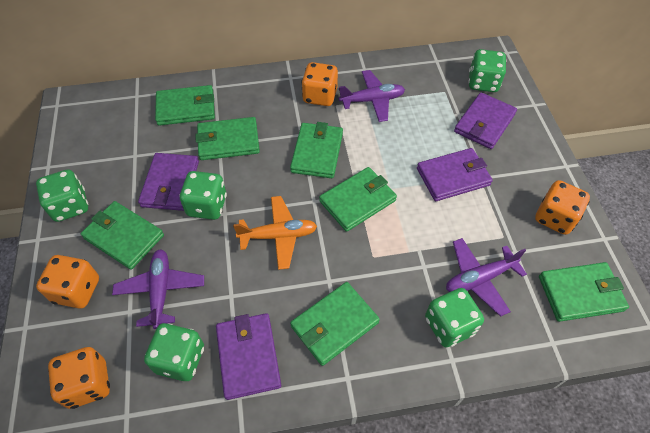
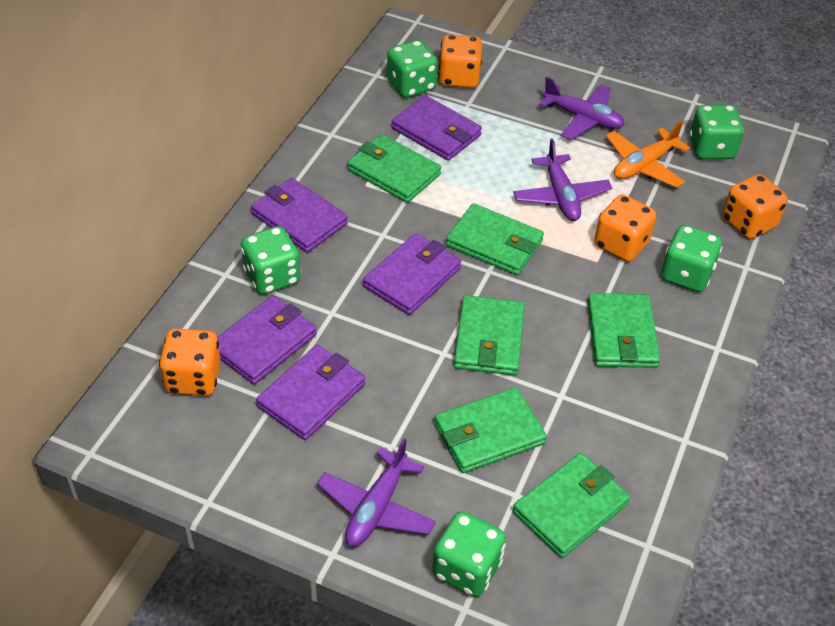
green wallet: [81,201,164,270] [155,85,215,126] [195,117,260,160] [290,122,343,178] [290,282,380,366] [319,167,397,232] [539,262,629,322] = 7 -> [347,134,441,203] [434,387,547,473] [446,203,544,275] [454,295,525,376] [513,453,631,558] [587,293,660,368] = 6
purple wallet: [138,153,199,211] [216,313,281,400] [417,148,493,201] [454,92,517,149] = 4 -> [217,296,317,385] [251,178,348,253] [256,345,365,440] [363,233,461,315] [392,95,482,161] = 5

